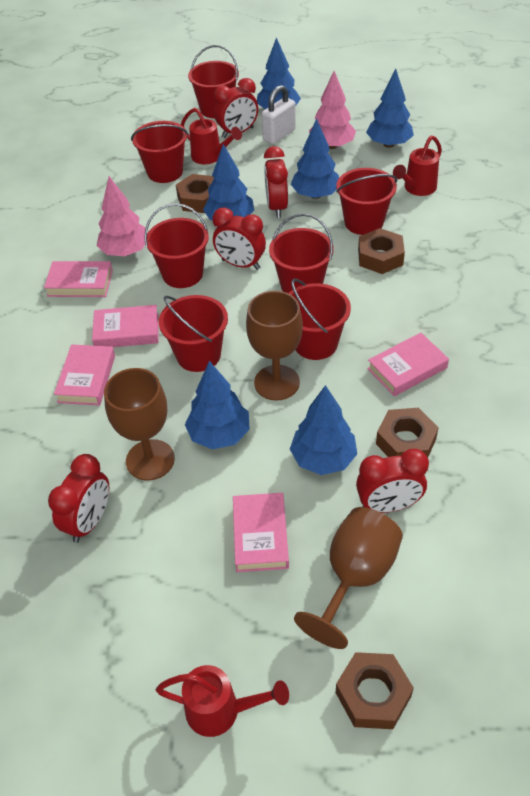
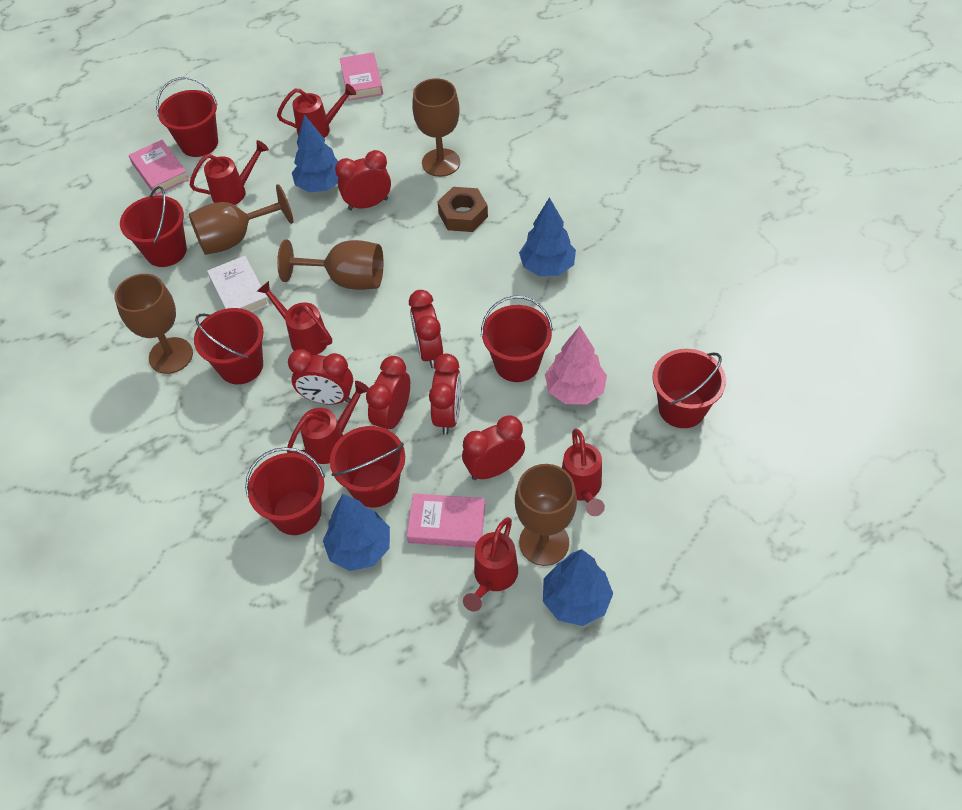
blue tree: [185,361,250,449] [203,144,254,220] [257,37,301,109] [290,385,357,475] [291,118,339,199] [366,69,414,148] = 6 -> [292,114,338,192] [323,494,390,571] [519,197,576,276] [543,549,613,626] = 4
brown goblet: [104,368,175,481] [246,291,303,401] [294,507,403,649] = 3 -> [114,274,193,374] [189,184,293,255] [277,239,383,290] [412,78,460,177] [515,464,577,566] = 5
brown nut: [176,174,214,213] [336,652,414,729] [358,228,405,274] [376,408,439,457] = 4 -> [437,187,488,232] = 1
pink book: [44,261,113,297] [54,344,115,406] [92,305,159,347] [233,493,289,572] [367,333,449,396] = 5 -> [129,140,189,196] [340,52,383,101] [407,493,485,548] = 3
pink tree: [97,176,145,256] [309,71,356,149] = 2 -> [545,326,607,404] = 1
red clock: [48,454,109,543] [213,207,266,270] [214,78,258,138] [264,146,288,218] [356,449,429,513] = 5 -> [288,349,353,405] [335,150,391,210] [366,356,410,430] [409,290,443,368] [429,354,462,435] [462,415,525,480] = 6
red watering can: [156,665,289,737] [181,108,242,164] [393,136,442,196] = 3 -> [190,140,269,205] [257,281,332,355] [277,84,356,138] [287,381,369,464] [463,517,518,612] [562,428,605,516] = 6
white book: none = 0 -> [207,256,270,312] = 1
white padlock: [262,85,296,144] = 1 -> none = 0

